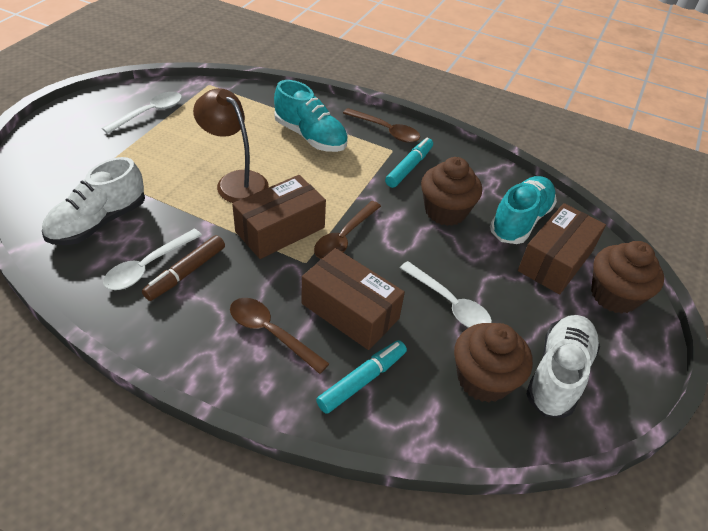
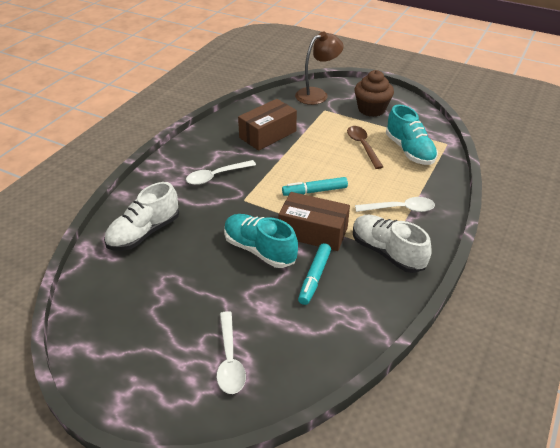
brown box: [232,175,326,259] [302,248,405,350] [518,203,606,295] = 3 -> [238,99,297,151] [279,192,350,251] = 2
brown cupcake: [421,157,482,226] [454,323,533,403] [591,241,664,314] = 3 -> [354,70,394,117] = 1
brown marker: [142,235,225,301] = 1 -> none = 0
brown spoon: [230,298,329,374] [314,201,381,259] [343,108,420,143] = 3 -> [347,126,383,169] = 1

